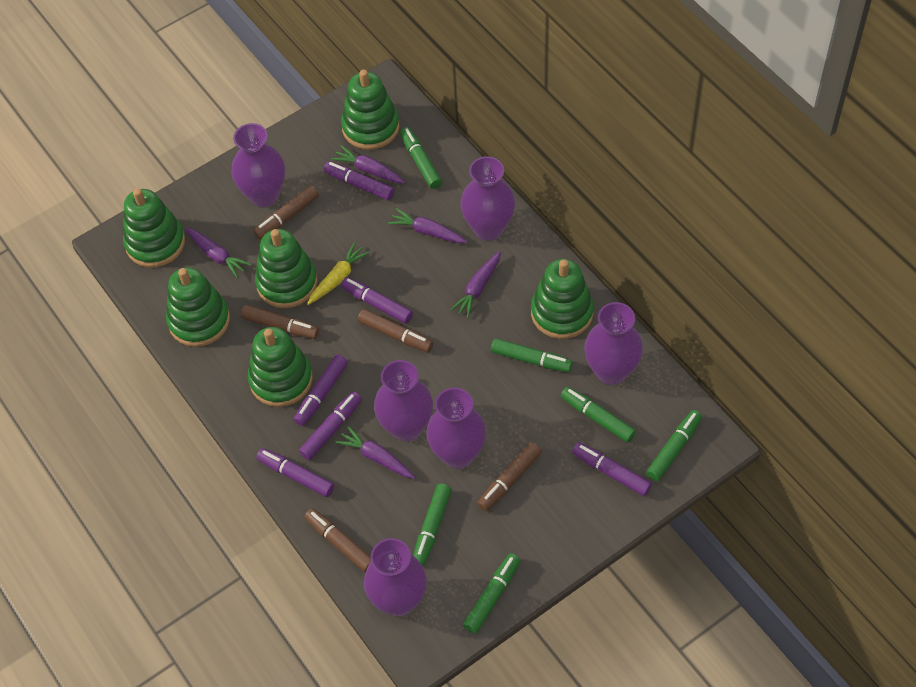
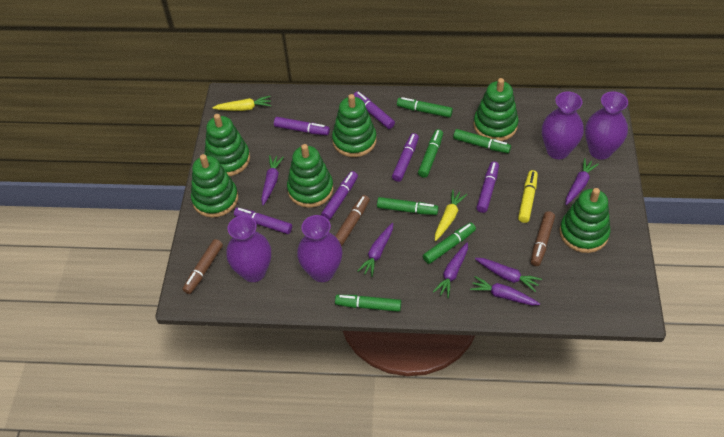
brown marker: [241,305,319,339] [253,185,319,240] [304,508,371,572] [358,309,433,352] [477,442,542,511] = 5 -> [183,239,223,294] [335,195,370,246] [531,211,555,266] = 3
purple carrot: [185,228,251,278] [331,145,406,183] [335,426,416,479] [388,208,468,243] [450,251,501,319] = 5 -> [261,155,284,205] [357,223,393,277] [433,242,468,298] [470,276,540,305] [475,258,542,292] [565,158,599,205] = 6
purple vase: [232,123,285,207] [364,538,427,616] [374,360,433,441] [426,387,486,469] [460,156,515,241] [584,302,643,385] = 6 -> [226,215,271,282] [297,215,342,282] [542,91,584,159] [585,91,628,160] = 4
yellow carrot: [307,242,370,305] = 1 -> [212,96,272,111] [435,189,467,241] = 2
yellow marker: none = 0 -> [518,170,538,223] = 1

